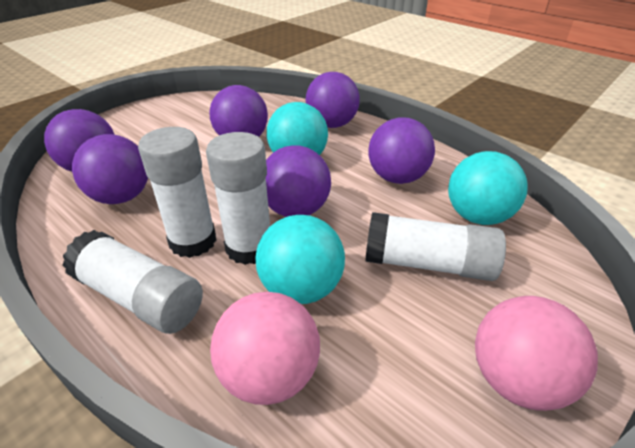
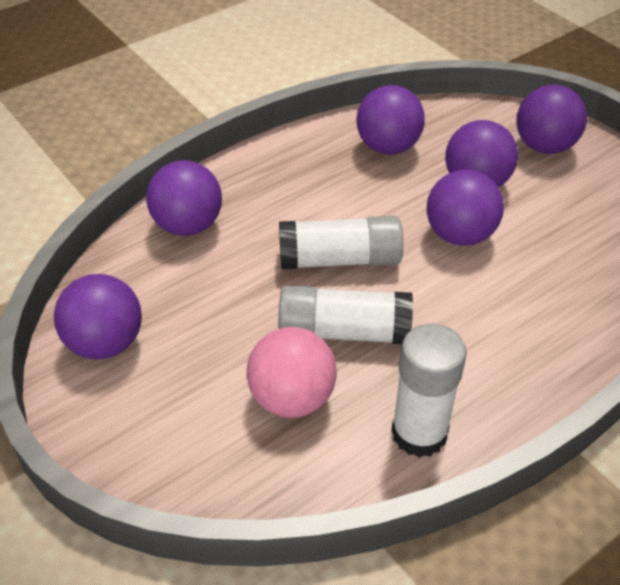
pink ball: [210,292,320,405] [475,296,598,411] = 2 -> [247,327,337,418] = 1
turquoise ball: [255,215,345,304] [267,102,328,155] [448,151,528,225] = 3 -> none = 0
white glue stick: [62,230,203,334] [138,127,216,258] [206,132,270,265] [365,212,506,281] = 4 -> [279,216,403,270] [279,285,413,344] [391,324,467,458] = 3

